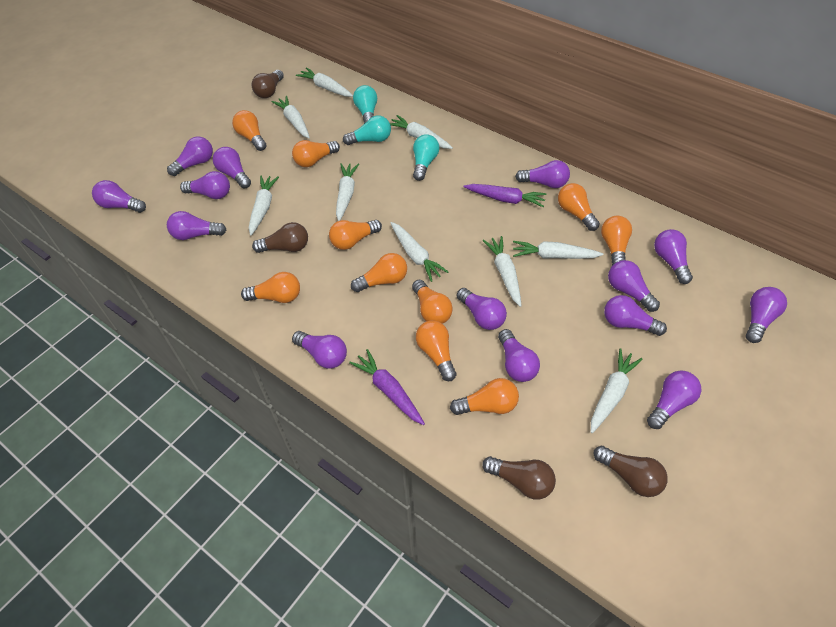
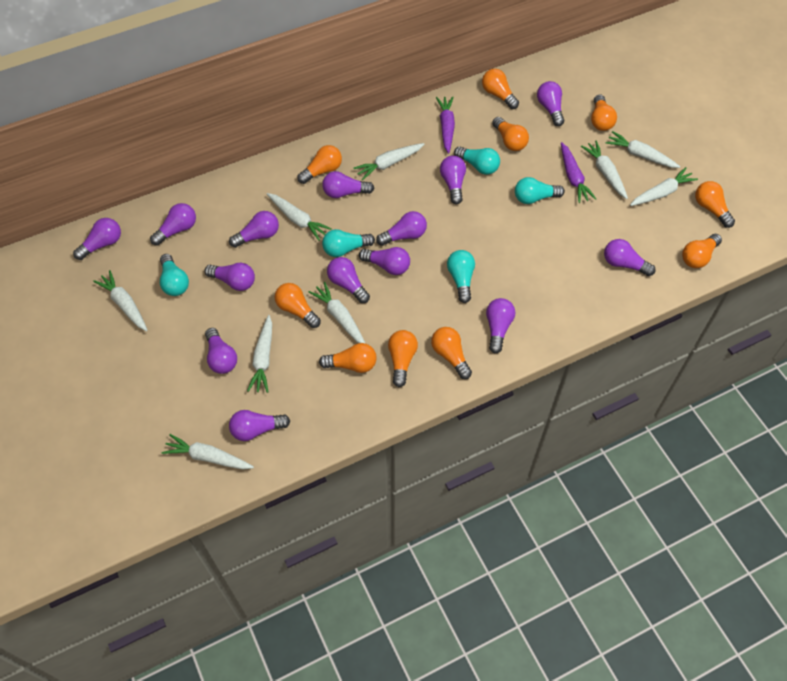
brown light bulb: [252,70,284,98] [252,222,308,253] [482,456,556,500] [594,446,668,497] = 4 -> none = 0
turquoise light bulb: [343,115,391,145] [353,85,377,124] [413,134,439,181] = 3 -> [160,254,189,296] [322,229,375,257] [447,250,475,303] [454,146,500,175] [515,177,565,204] = 5

